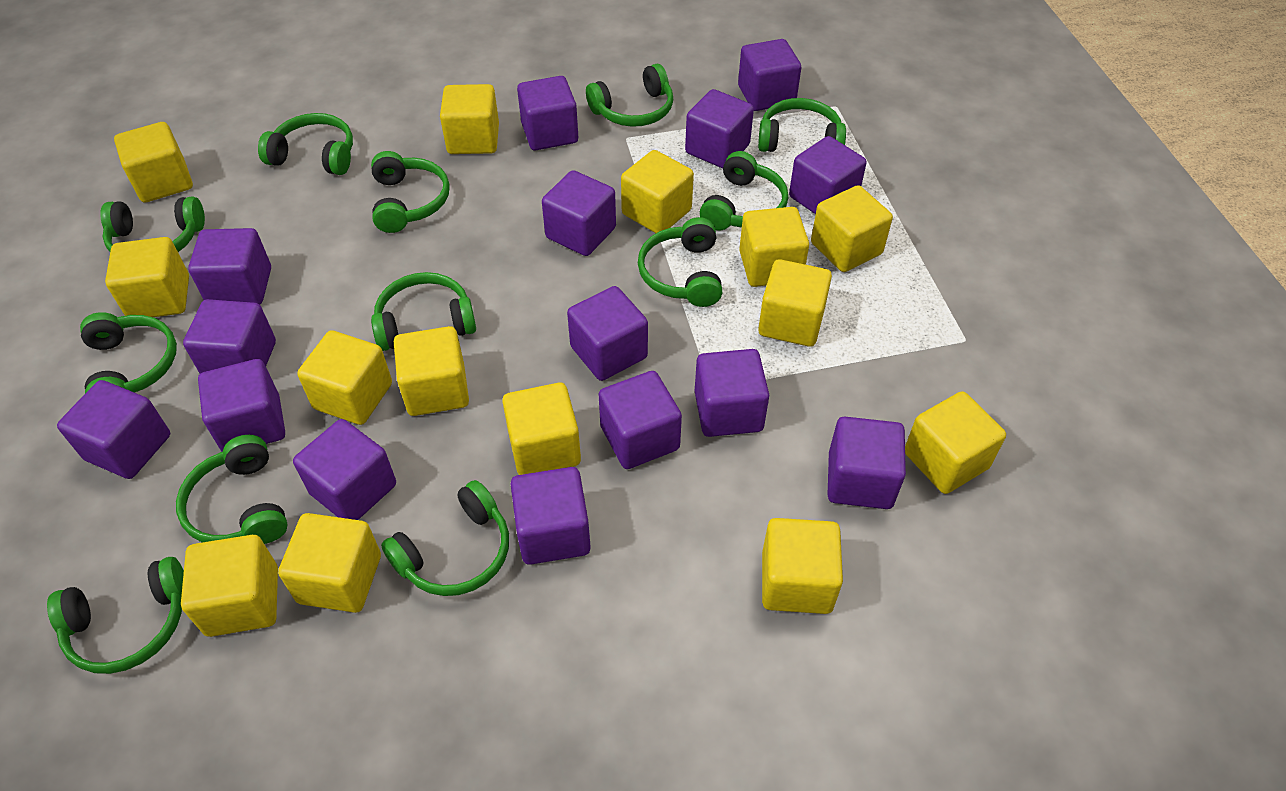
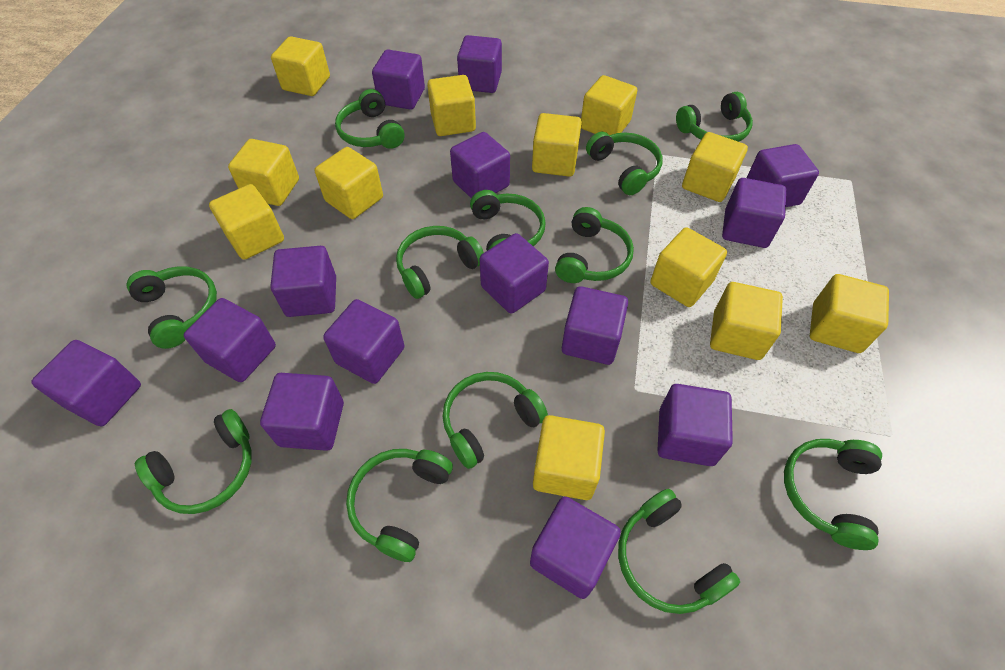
purple cube: [57,380,170,479] [183,299,276,373] [188,228,271,305] [198,359,285,452] [293,419,396,520] [511,467,591,565] [517,76,578,150] [542,170,616,256] [567,286,648,381] [599,371,682,469] [685,89,754,169] [695,349,769,437] [738,39,801,111] [789,136,867,214] [828,417,906,509] = 15 -> [31,340,141,426] [184,298,276,382] [260,373,344,451] [270,246,336,317] [323,299,405,384] [372,50,425,110] [450,132,510,198] [457,35,502,93] [480,233,549,314] [530,497,621,599] [562,286,628,365] [657,384,733,466] [722,178,786,248] [747,144,819,207] = 14
yellow cube: [105,237,189,317] [114,122,193,203] [181,535,278,637] [278,513,381,613] [297,330,392,425] [394,326,469,416] [440,84,499,154] [502,383,581,475] [621,150,694,233] [739,207,809,287] [758,259,832,347] [762,518,843,614] [811,185,893,272] [905,391,1006,494] = 14 -> [209,184,284,260] [228,139,299,206] [271,36,330,96] [315,147,383,219] [427,75,476,136] [532,113,582,177] [533,415,605,500] [581,75,637,135] [650,227,727,307] [682,132,748,202] [710,282,783,360] [810,274,889,353] = 12

